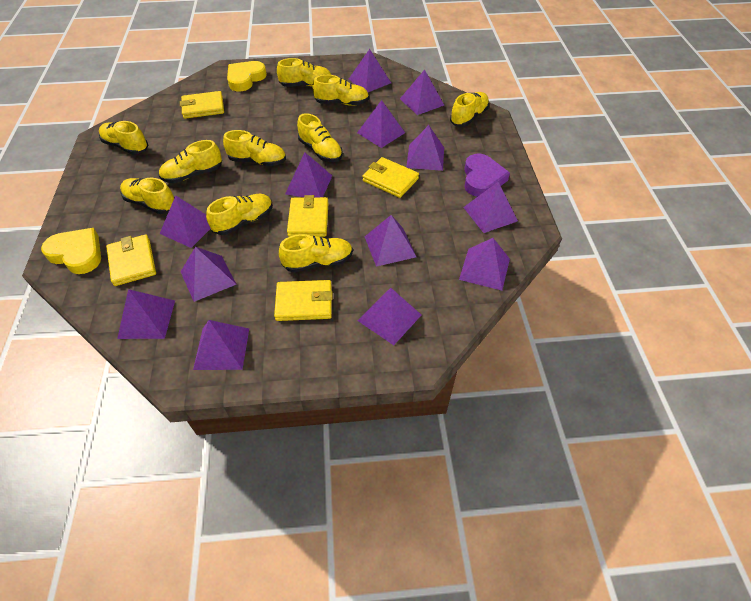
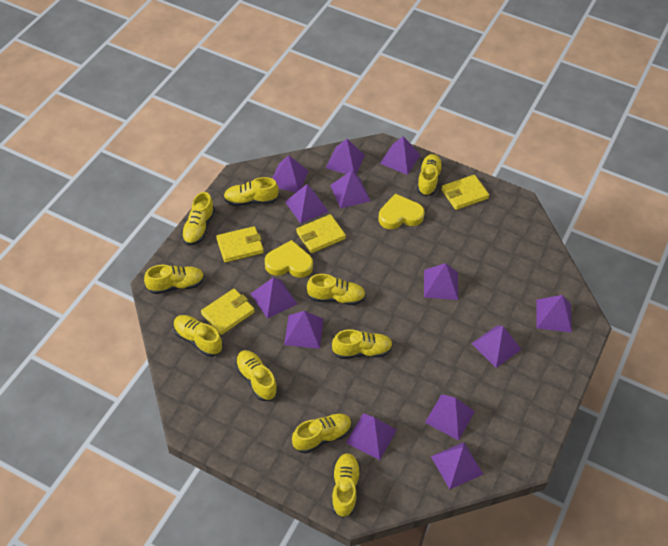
purple heart: [464,153,510,197] = 1 -> none = 0
yellow wallet: [106,234,156,286] [180,91,224,119] [274,280,333,321] [287,195,328,237] [363,157,419,198] = 5 -> [201,289,255,335] [216,226,264,263] [296,214,346,253] [441,175,489,210] = 4

